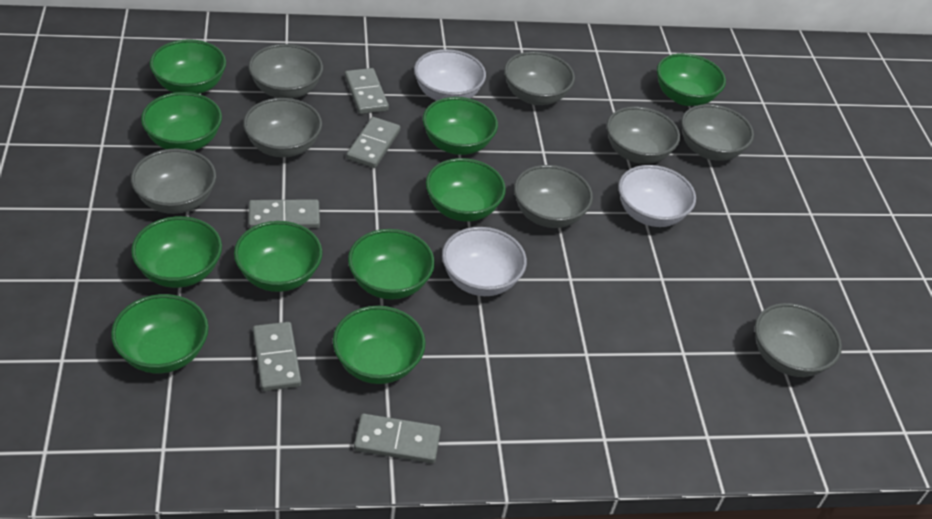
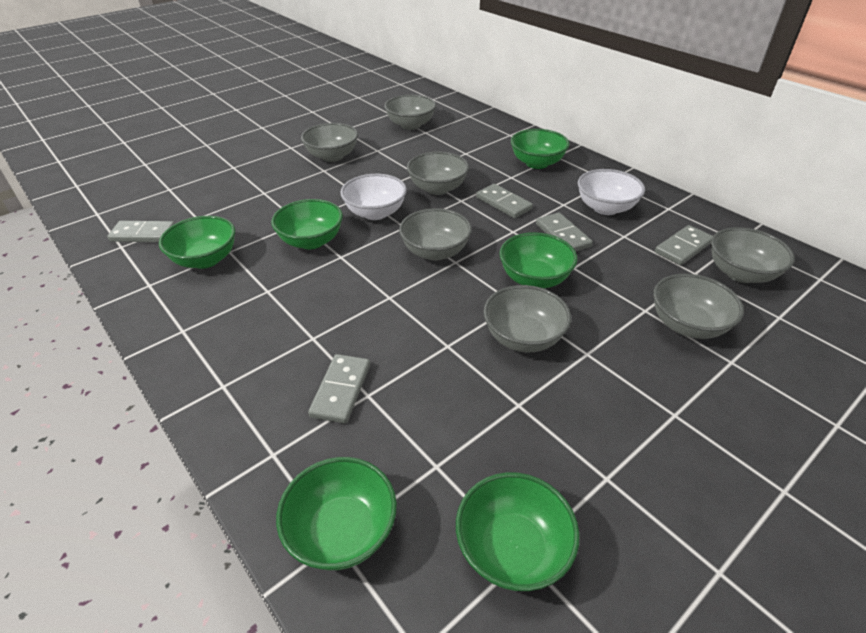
green bowl: [111,294,209,373] [131,216,222,288] [141,92,222,151] [149,39,226,94] [234,221,323,292] [333,306,426,384] [348,229,435,300] [422,97,498,155] [426,158,506,221] [657,53,726,106] = 10 -> [159,216,235,269] [271,199,343,249] [276,457,397,570] [456,472,580,591] [499,232,578,288] [511,129,569,169] = 6
grey bowl: [131,149,216,214] [243,98,322,157] [248,44,323,99] [504,51,575,105] [514,165,593,228] [606,106,680,164] [681,104,754,161] [755,303,842,377] = 8 -> [301,123,358,162] [384,95,436,130] [399,208,472,261] [407,152,469,195] [483,285,571,352] [653,274,744,339] [711,227,795,283] = 7
white bowl: [414,49,486,101] [442,227,527,296] [618,165,696,227] = 3 -> [340,174,407,220] [578,169,645,215] = 2

